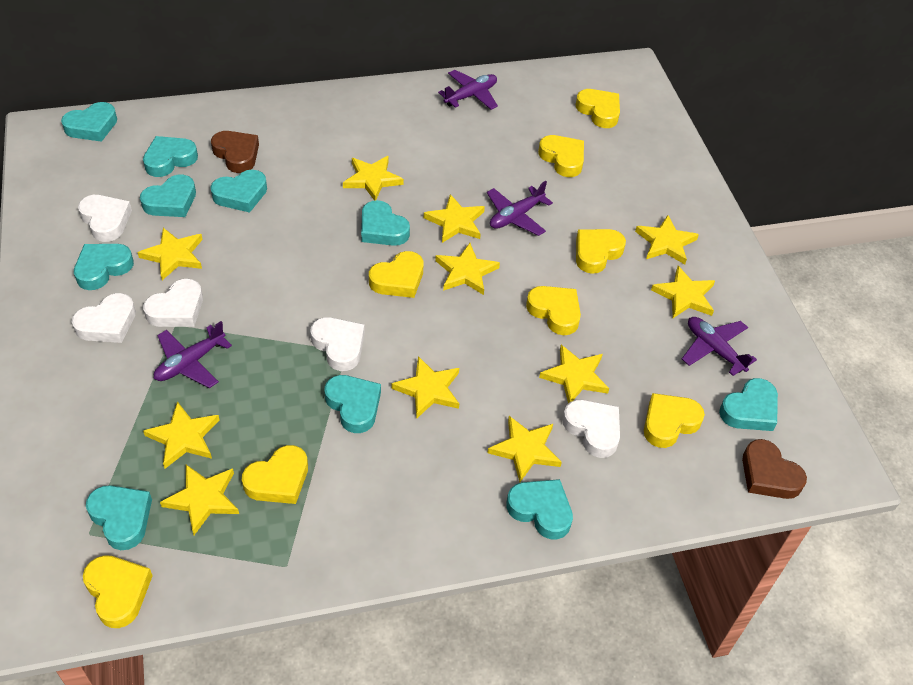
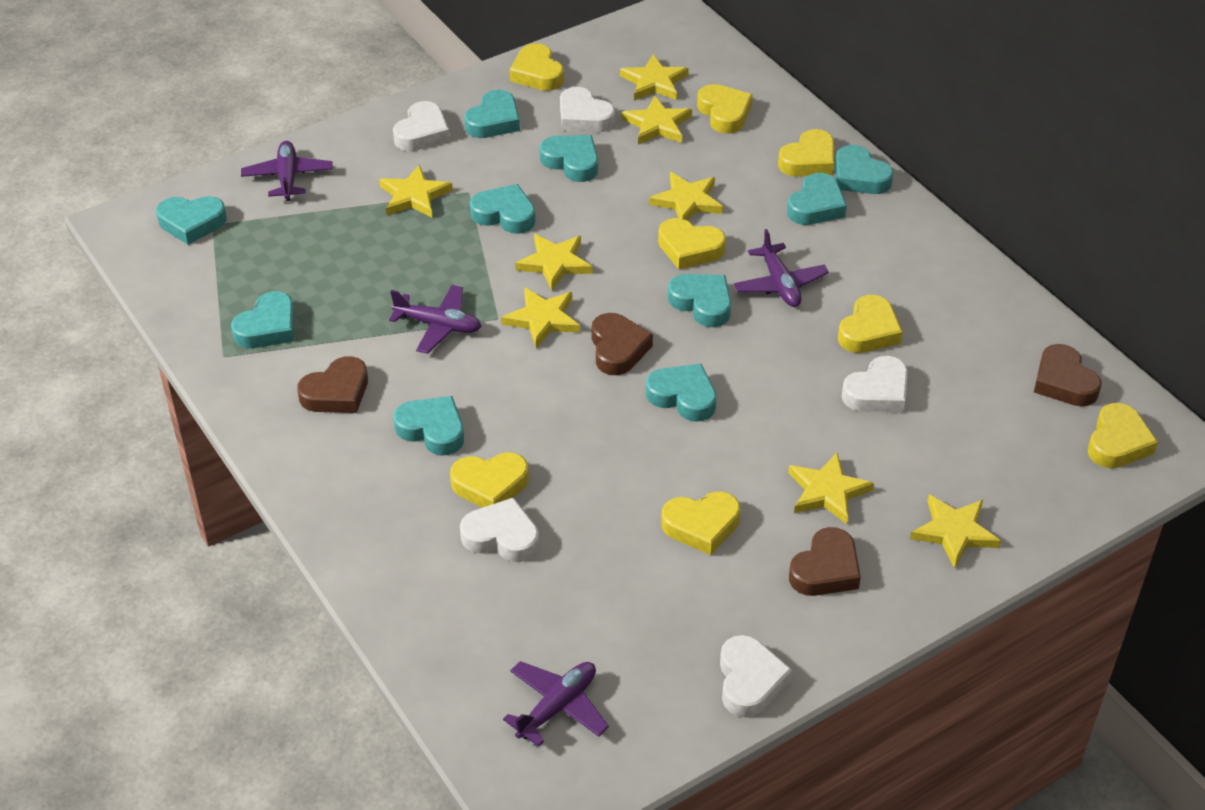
brown heart: [211,131,259,173] [742,439,807,499] = 2 -> [297,356,368,413] [592,313,653,375] [789,527,861,596] [1034,344,1101,407] = 4
yellow star: [137,228,203,280] [143,401,219,469] [160,465,239,535] [343,156,404,201] [391,356,459,419] [424,194,485,243] [435,243,500,295] [487,416,562,482] [539,345,609,404] [635,215,699,264] [651,266,715,318] = 11 -> [379,164,453,217] [501,287,580,348] [515,234,592,291] [620,54,689,101] [621,96,692,144] [649,172,723,221] [788,453,874,524] [910,495,1001,569] = 8

